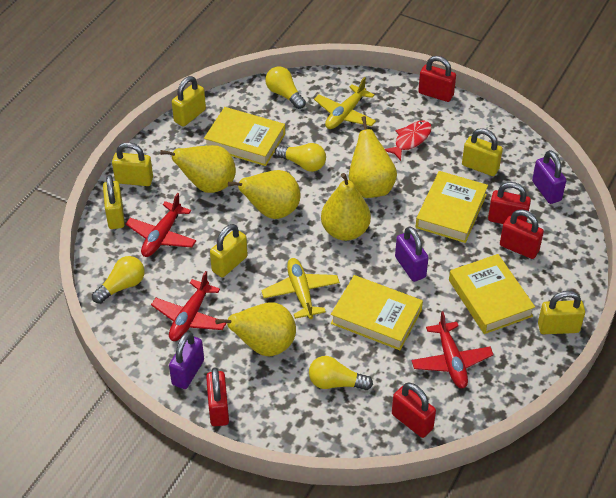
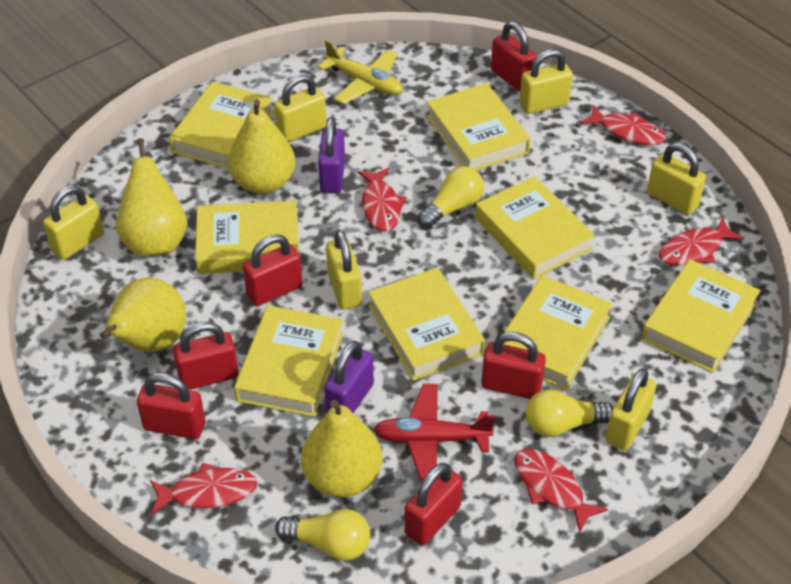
purple padlock: [169,331,204,389] [395,226,429,282] [532,150,566,204] = 3 -> [318,117,345,193] [324,341,374,414] = 2
red fish: [385,121,432,161] = 1 -> [150,463,258,515] [357,168,407,232] [515,449,608,533] [580,105,666,145] [659,217,744,266] = 5
red padlock: [206,367,229,426] [392,383,436,438] [418,56,456,102] [488,182,531,224] [500,210,544,259] = 5 -> [137,373,205,439] [173,322,239,390] [243,234,303,306] [404,463,462,545] [481,332,546,399] [491,21,537,92] = 6
red plane: [126,193,196,257] [151,271,227,341] [412,311,494,388] = 3 -> [373,384,495,483] = 1
yellow book: [204,107,285,166] [331,275,423,350] [416,171,488,243] [449,254,535,334] = 4 -> [169,81,274,169] [195,201,299,274] [234,305,344,417] [368,268,485,381] [427,83,531,170] [475,176,595,279] [504,275,613,391] [641,259,761,373] = 8
yellow light bulb: [92,256,145,304] [265,66,306,109] [274,143,326,172] [309,356,373,390] = 4 -> [275,509,370,561] [418,166,484,228] [526,389,613,437] = 3
yellow pear: [160,145,236,193] [215,302,296,356] [228,170,301,219] [321,173,371,241] [349,116,397,198] = 5 -> [100,277,186,352] [116,138,188,257] [228,100,296,194] [301,400,382,498] = 4
yellow plane: [261,258,340,319] [314,77,376,129] = 2 -> [318,40,403,104] = 1

